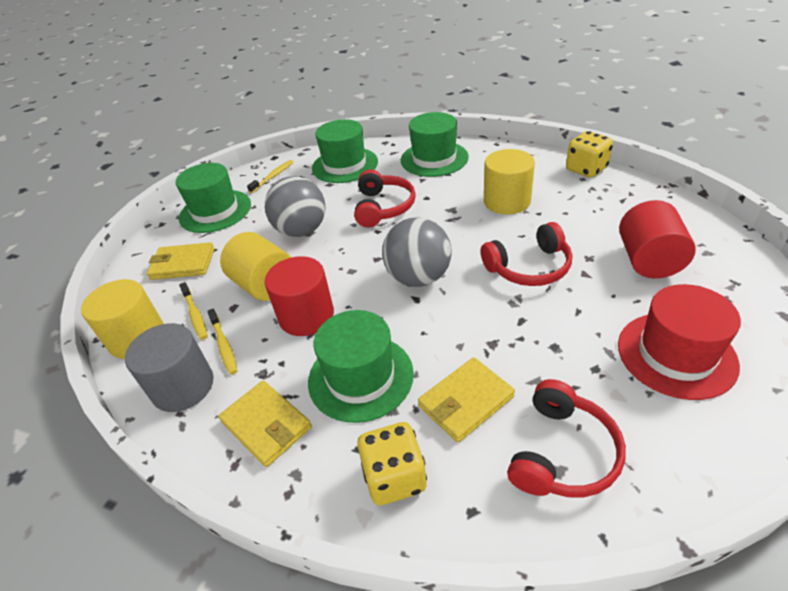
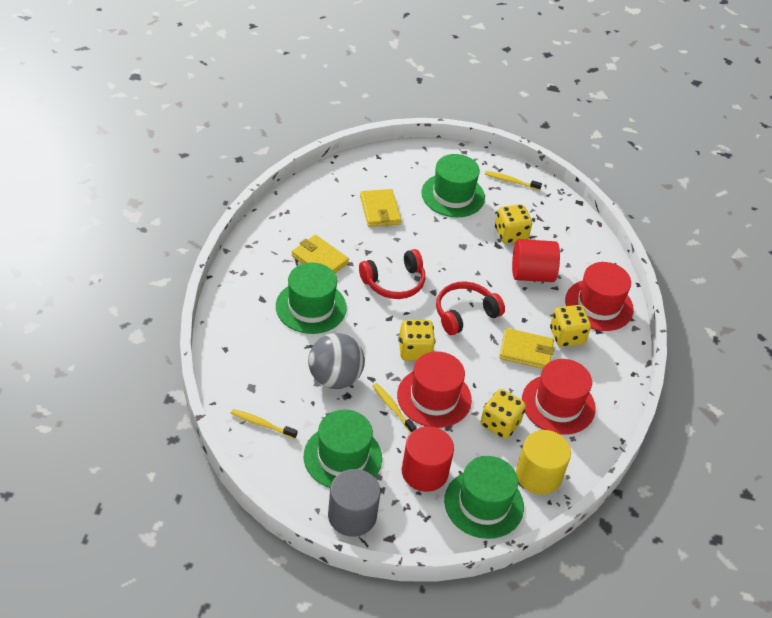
grey ball: [265,176,326,237] [382,217,452,287] = 2 -> [308,333,365,389] = 1
red hat: [618,284,741,400] = 1 -> [397,351,472,428] [522,359,596,435] [565,262,633,331] = 3
red headphones: [354,170,416,227] [481,222,572,286] [507,379,626,498] = 3 -> [359,249,425,299] [436,281,505,335] = 2
yellow cylinder: [81,279,164,359] [220,232,291,301] [484,149,535,214] = 3 -> [516,430,571,495] = 1
yellow dice: [357,422,427,505] [566,131,613,178] = 2 -> [399,320,435,361] [480,389,526,439] [495,204,532,244] [550,305,591,347] = 4

